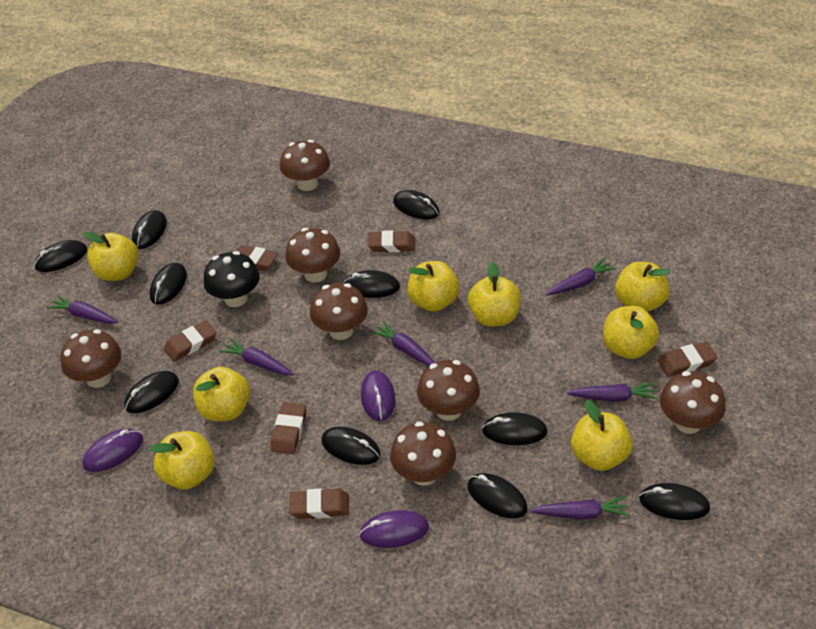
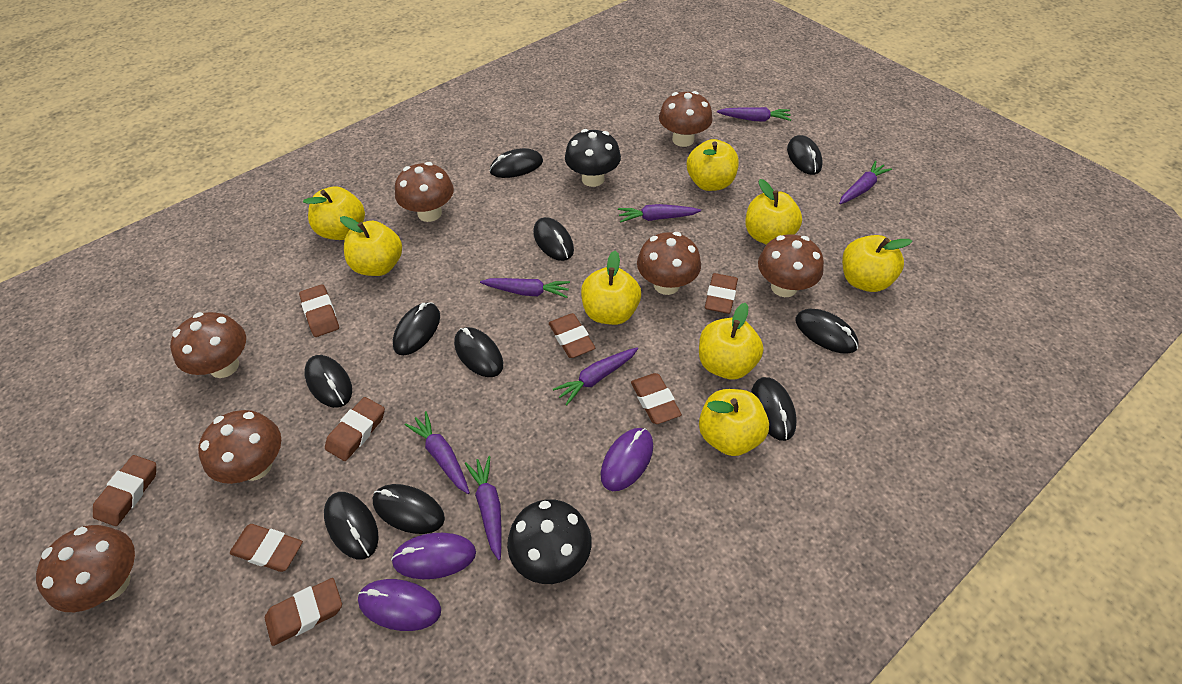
black mushroom: [203,251,260,307] = 1 -> [507,499,592,584] [565,129,621,187] = 2
brown eraser: [164,321,217,362] [236,245,278,271] [270,402,306,454] [289,488,349,519] [367,230,415,252] [658,342,717,377] = 6 -> [93,455,156,526] [230,524,303,572] [265,578,342,646] [299,284,339,337] [325,397,385,461] [549,313,595,358] [631,373,682,424] [705,273,738,314] = 8
purple carrot: [46,295,118,324] [219,338,294,375] [370,321,435,366] [531,496,630,519] [546,258,616,295] [567,383,657,402] = 6 -> [404,411,470,494] [465,456,502,560] [480,278,570,298] [553,347,638,406] [618,204,701,223] [717,107,791,122] [839,161,892,204] = 7

